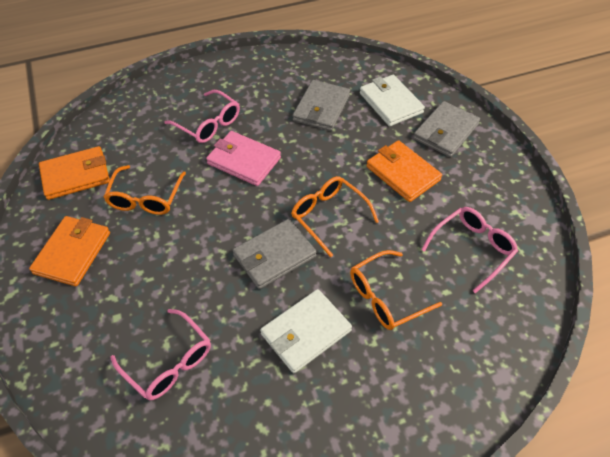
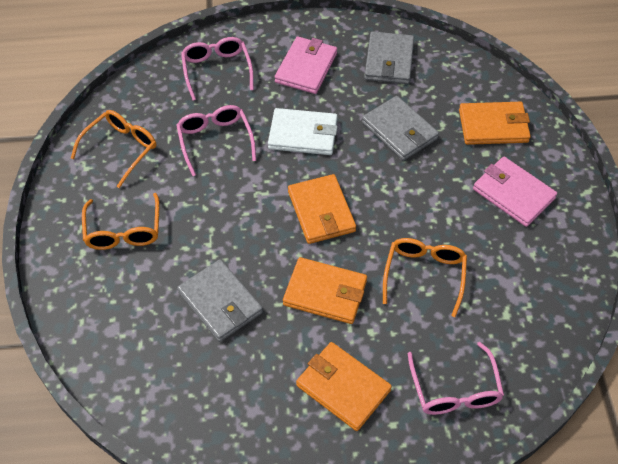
orange wallet: [29,216,110,286] [39,146,110,200] [366,140,442,202] = 3 -> [283,257,367,324] [288,174,356,244] [296,342,392,431] [459,102,531,145] = 4
pink wallet: [206,131,281,186] = 1 -> [275,37,337,94] [473,157,557,227] = 2
white wallet: [260,289,352,373] [360,75,425,126] = 2 -> [268,108,338,155] = 1

